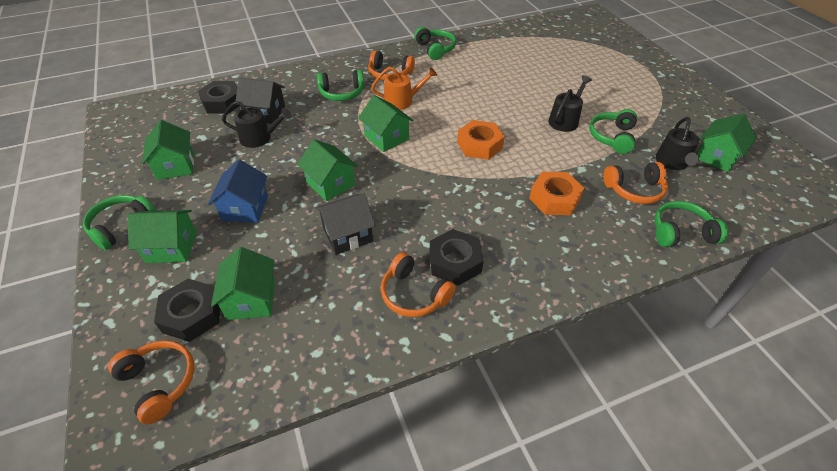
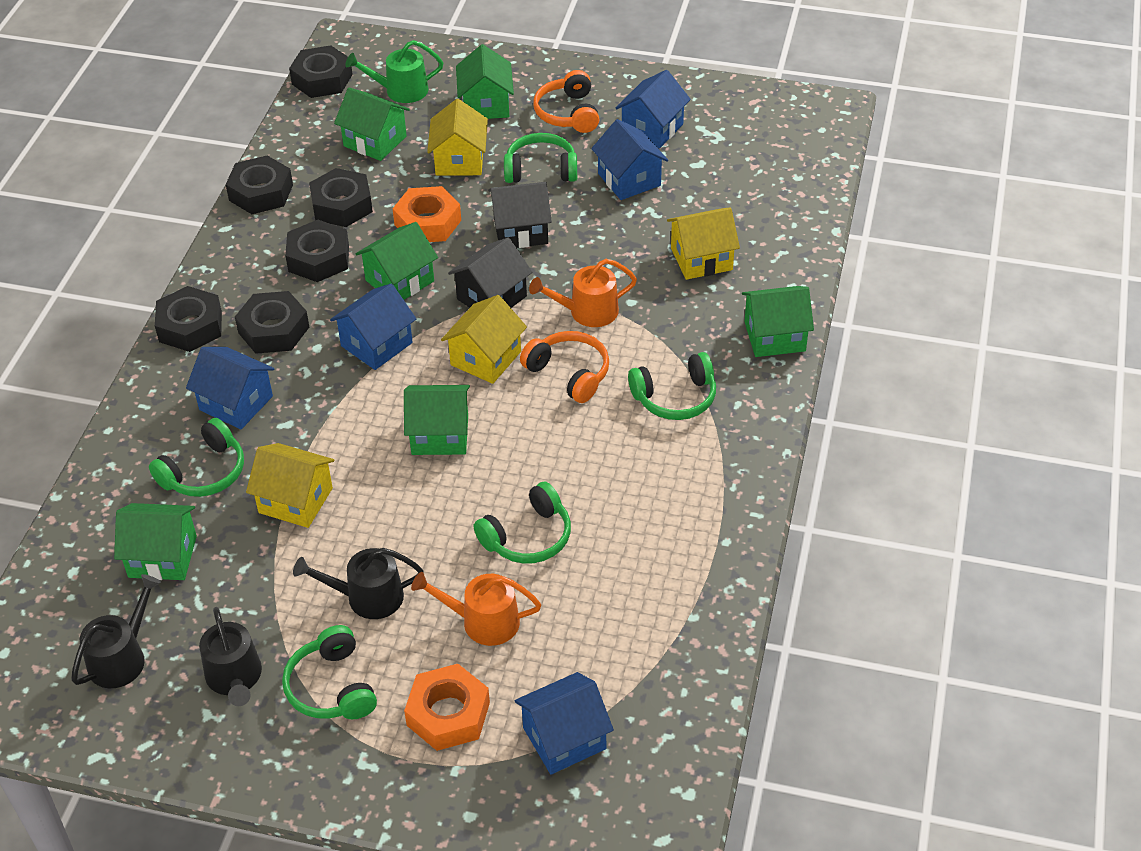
black nut: [154,279,220,342] [198,81,240,114] [429,229,484,286] = 3 -> [155,286,222,352] [226,156,293,214] [235,291,309,354] [285,220,349,282] [289,45,353,98] [309,168,373,227] = 6
blue house: [208,160,268,223] = 1 -> [186,347,274,429] [330,283,416,370] [514,672,614,775] [591,119,668,200] [616,70,691,148] = 5
green watering can: none = 0 -> [345,40,443,103] = 1
orange headphones: [108,340,195,424] [368,50,415,80] [381,252,456,317] [603,162,668,204] = 4 -> [520,331,609,403] [533,70,599,133] = 2
orange watering can: [371,67,437,110] = 1 -> [411,572,541,646] [529,259,637,327] = 2
yellow house: none = 0 -> [246,443,335,528] [427,99,488,176] [441,295,527,384] [667,207,740,280] = 4

